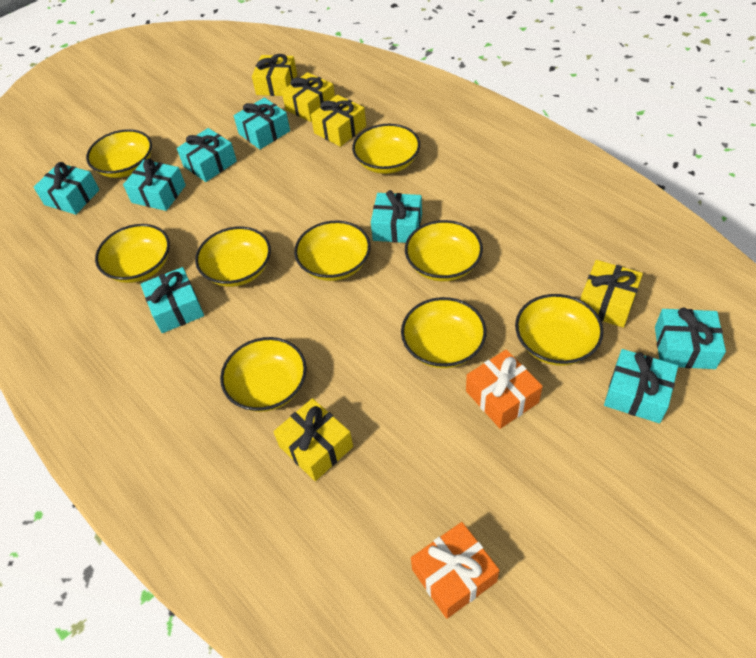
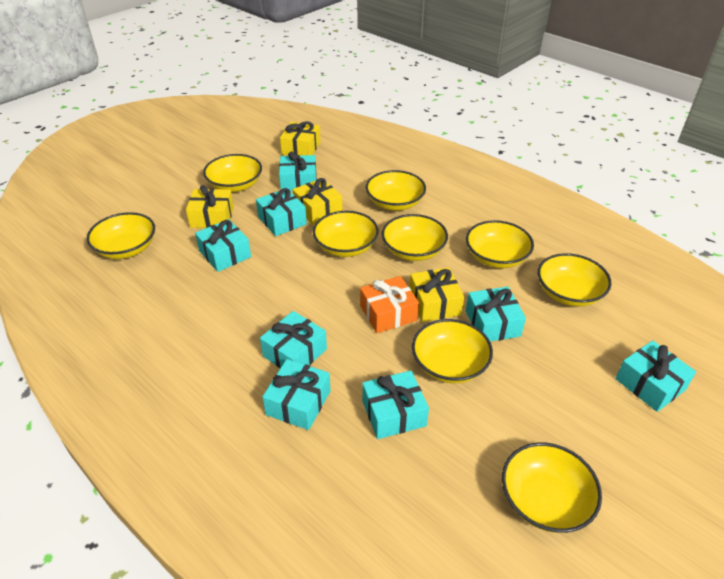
orange gift: [411,522,499,619] [466,350,543,429] = 2 -> [360,276,419,333] = 1
yellow gift: [252,54,297,96] [273,398,353,481] [282,72,335,122] [311,95,366,147] [580,260,643,328] = 5 -> [186,185,234,228] [280,121,320,156] [293,178,342,225] [410,268,464,322] = 4

